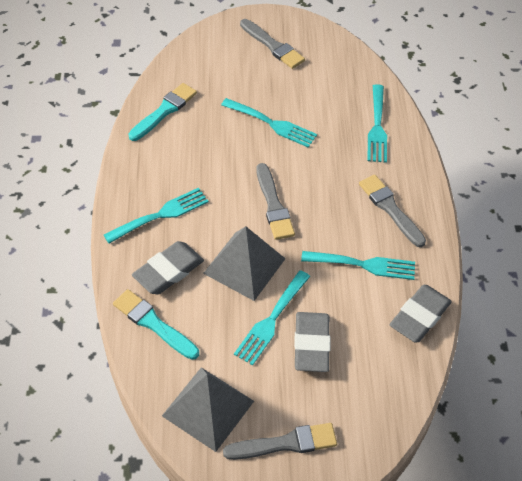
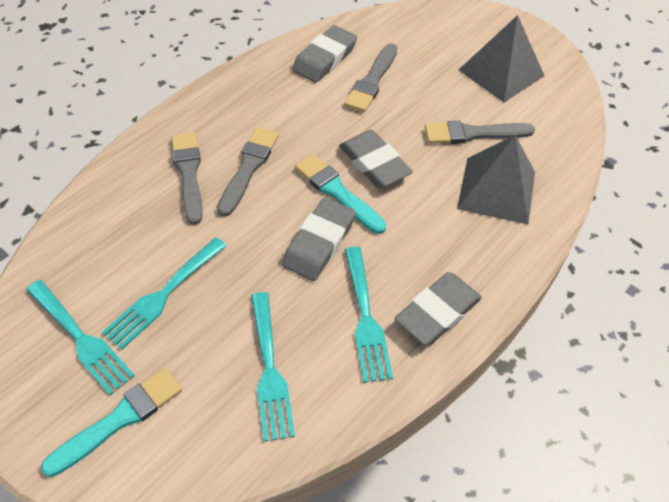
grey eraser: [132,241,204,294] [294,312,331,372] [390,285,452,343] = 3 -> [282,198,356,281] [292,25,357,83] [339,130,413,188] [395,272,482,345] = 4
turquoise fork: [104,188,209,244] [221,98,317,148] [234,270,310,365] [301,251,415,280] [367,84,387,163] = 5 -> [27,280,135,395] [102,237,227,350] [251,292,295,442] [345,247,393,383] = 4

